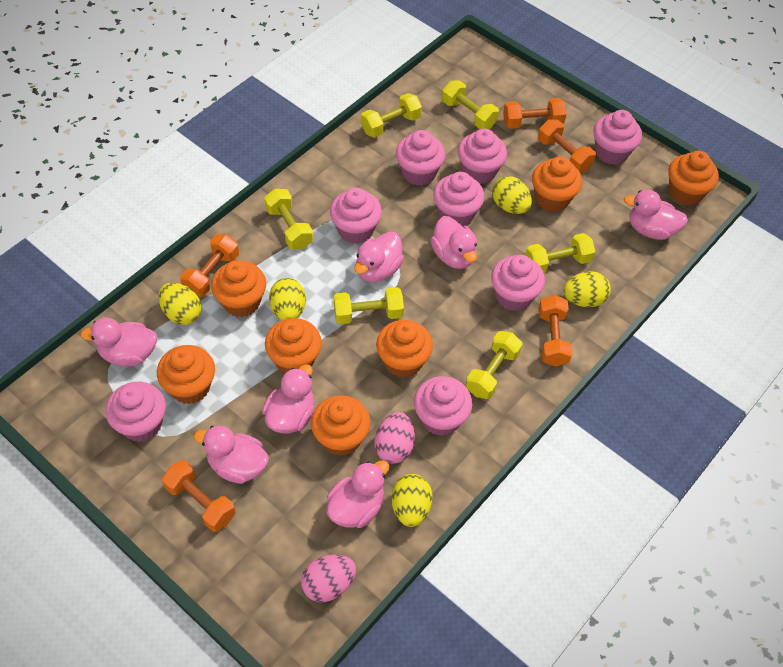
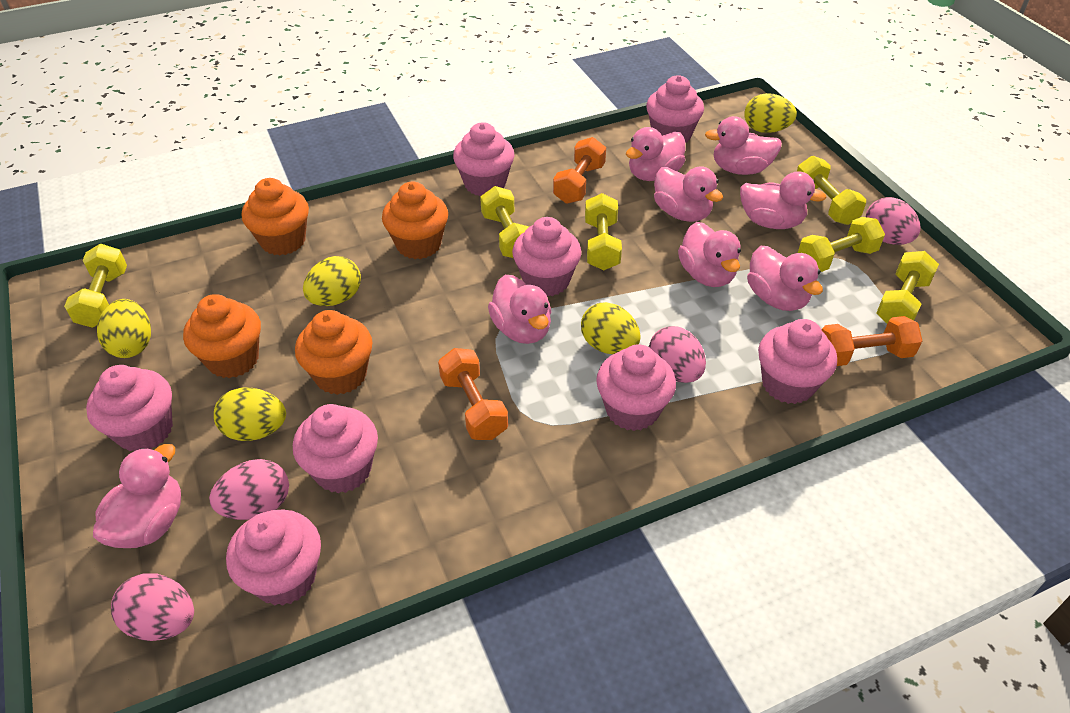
orange cupcake: [157,345,215,404] [211,260,266,317] [265,318,322,373] [311,395,371,456] [376,320,433,378] [532,156,582,212] [668,151,719,206] = 7 -> [183,294,261,378] [242,178,309,255] [295,310,373,395] [382,181,448,259] = 4
orange dumbbell: [162,460,235,532] [180,234,239,297] [503,98,567,129] [538,119,596,172] [538,295,573,367] = 5 -> [438,348,508,440] [553,137,606,204] [822,316,922,366] = 3
pink duck: [80,318,157,366] [194,426,269,484] [262,364,314,434] [326,460,389,528] [354,232,404,282] [431,216,477,269] [624,190,688,240] = 7 -> [93,444,181,548] [488,275,551,344] [626,127,685,181] [654,166,723,222] [678,222,741,287] [705,116,782,175] [740,171,827,229] [747,246,823,311] = 8
pink egg: [301,555,356,602] [375,412,415,464] = 2 -> [111,573,194,641] [209,459,289,520] [649,326,706,383] [866,197,921,245] = 4

